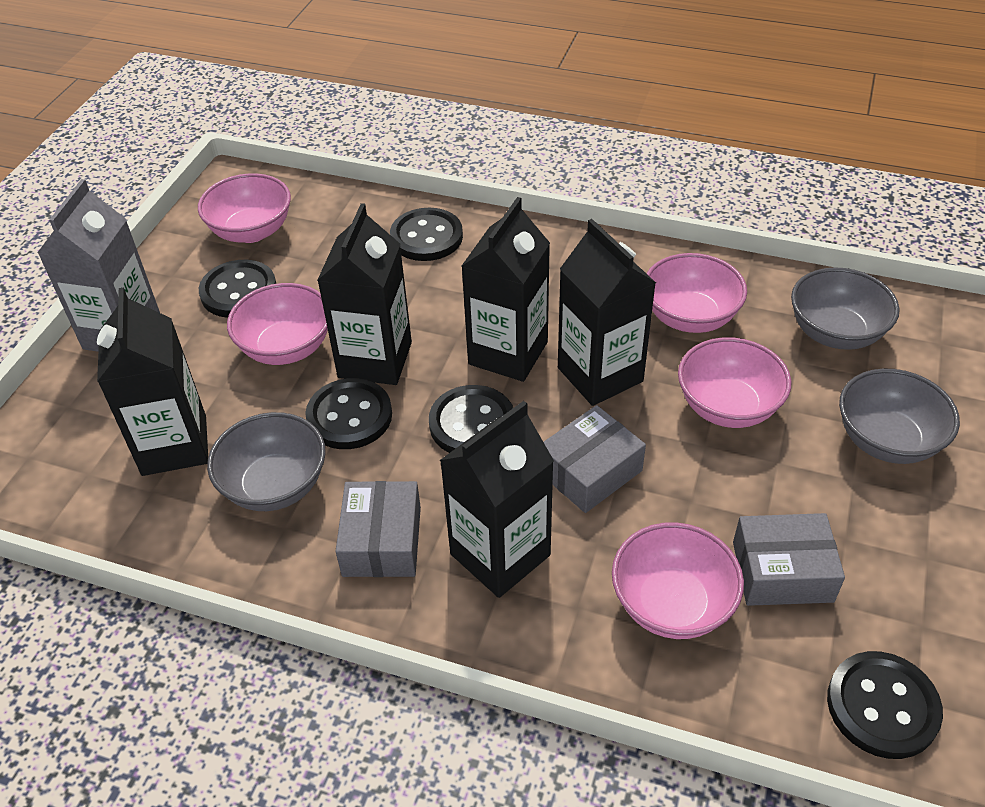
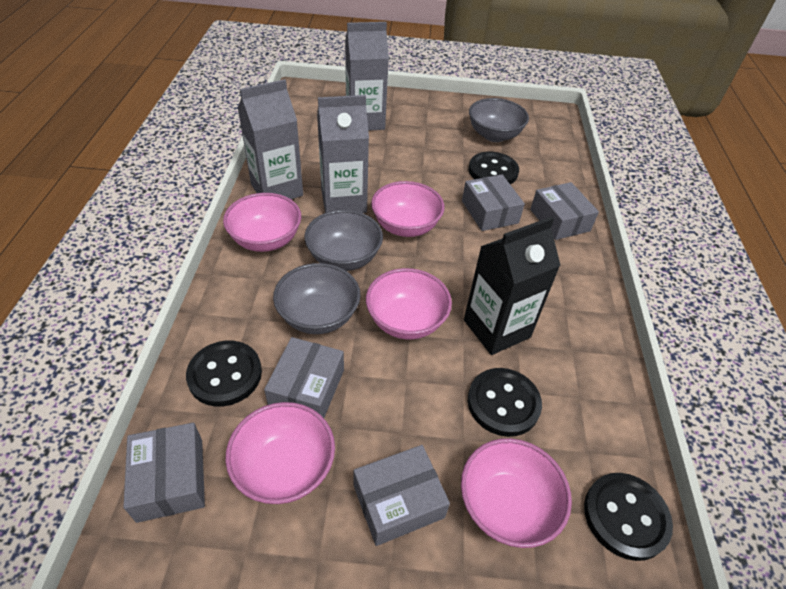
black button: [199,260,276,318] [305,378,392,449] [390,208,463,261] [429,385,513,453] [827,651,943,759] = 5 -> [186,341,262,407] [468,152,519,185] [468,368,542,437] [584,473,673,561] = 4
black carton: [97,287,208,476] [317,203,412,385] [440,401,554,598] [461,197,550,382] [558,219,656,406] = 5 -> [464,217,561,355] = 1
grey box: [335,481,421,577] [544,405,646,513] [733,513,845,606] = 3 -> [123,423,205,523] [264,337,344,418] [354,445,450,546] [462,175,525,231] [530,182,599,240] = 5
grey carton: [37,179,160,352] = 1 -> [238,79,303,199] [317,95,369,213] [345,22,389,131] = 3

